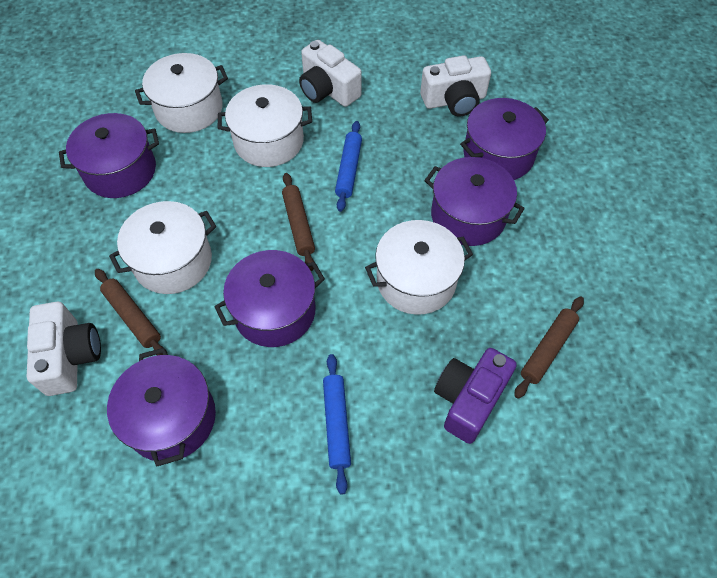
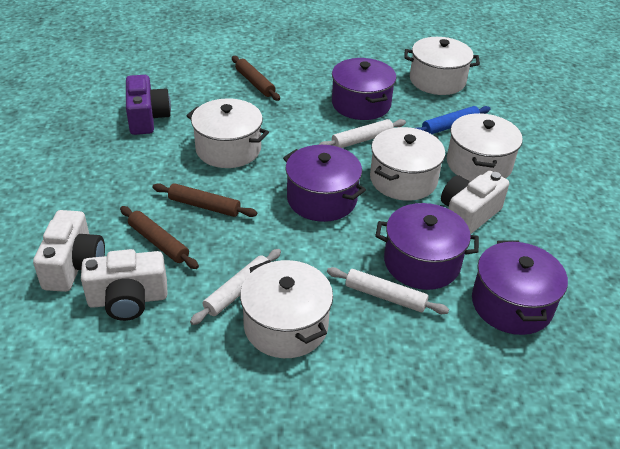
blue rolling pin: [323,354,351,495] [335,121,362,212] = 2 -> [416,106,491,134] = 1
purple pot: [59,113,159,198] [107,348,216,466] [215,250,325,347] [424,157,525,246] [460,98,549,180] = 5 -> [283,145,366,222] [332,58,396,120] [375,203,479,290] [472,240,568,335] = 4
white pot: [109,201,216,294] [135,53,228,133] [218,84,312,167] [365,220,473,315] = 4 -> [186,98,269,168] [240,260,333,358] [370,127,445,201] [404,37,480,95] [447,113,523,182] = 5
white rolling pin: none = 0 -> [190,249,281,325] [319,119,406,148] [327,267,449,314] = 3

